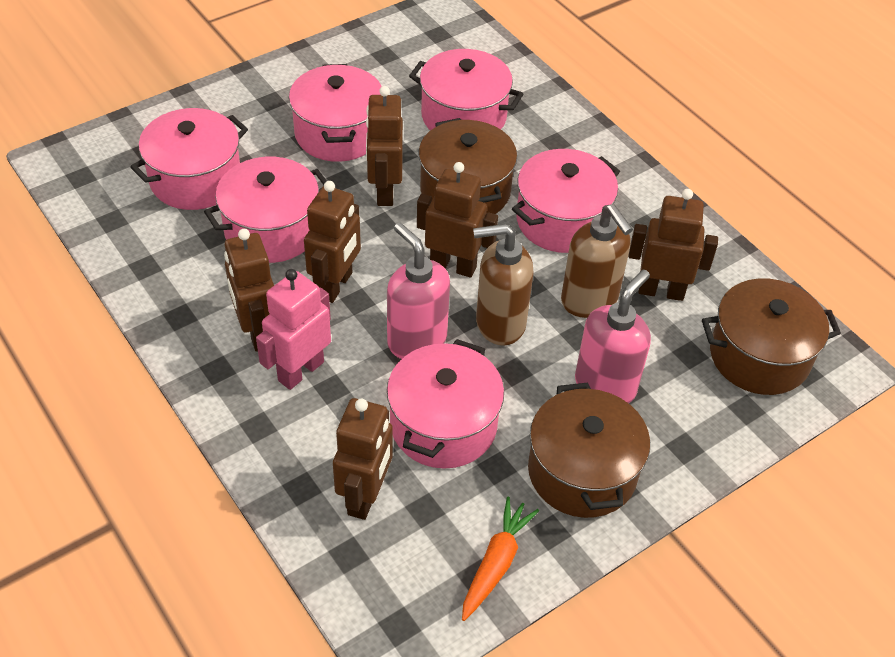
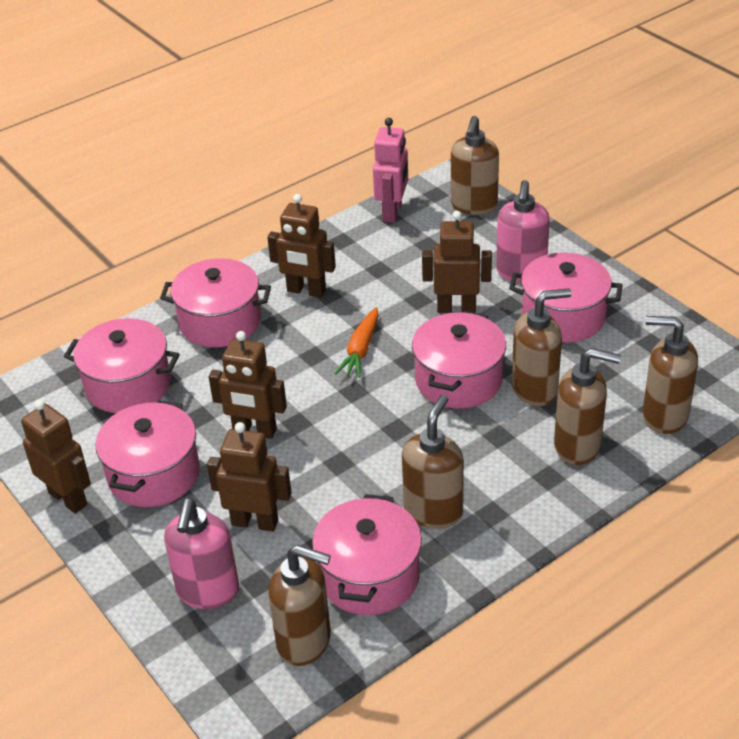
brown pot: [418,118,517,214] [528,383,650,518] [702,278,841,395] = 3 -> none = 0
brown robot: [224,229,274,352] [304,181,361,303] [333,398,393,520] [366,86,403,206] [417,162,498,278] [628,189,718,301] = 6 -> [21,400,91,514] [207,422,292,532] [209,331,287,439] [267,194,336,298] [422,211,492,313] = 5
brown soap dispenser: [473,224,533,346] [561,204,633,318] = 2 -> [268,545,331,666] [402,395,464,529] [451,116,499,215] [512,288,571,406] [554,348,621,465] [643,316,698,434] = 6

